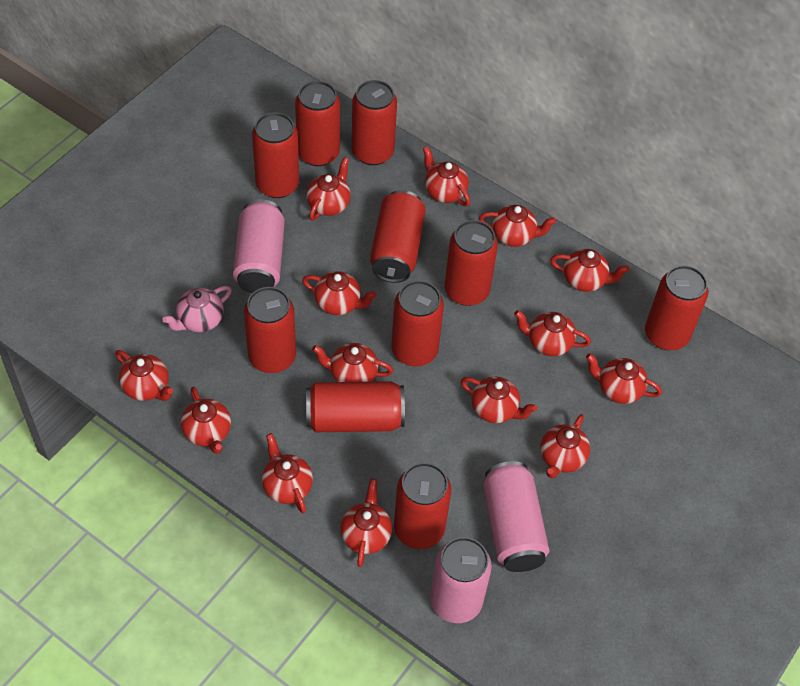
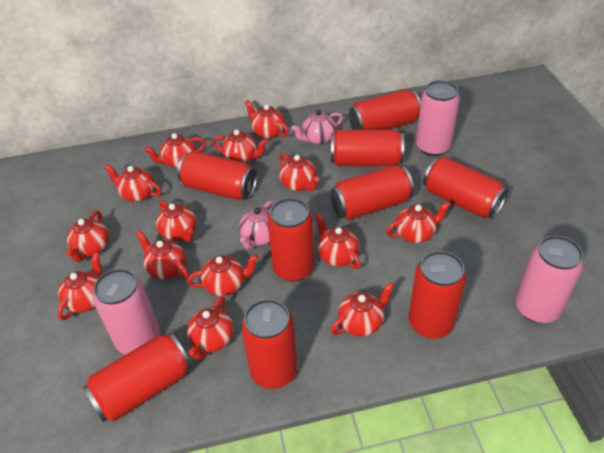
pink teapot: [162,286,232,333] = 1 -> [239,201,274,250] [292,110,343,145] = 2
red can: [244,287,296,373] [252,112,299,198] [295,81,340,166] [306,381,405,432] [352,80,397,165] [370,190,426,283] [391,281,444,366] [394,463,451,549] [445,220,498,306] [645,265,708,350] = 10 -> [83,332,192,422] [177,151,257,200] [241,299,298,389] [267,198,315,281] [331,129,404,166] [331,166,414,220] [349,89,421,130] [409,251,467,338] [423,157,508,219] = 9

